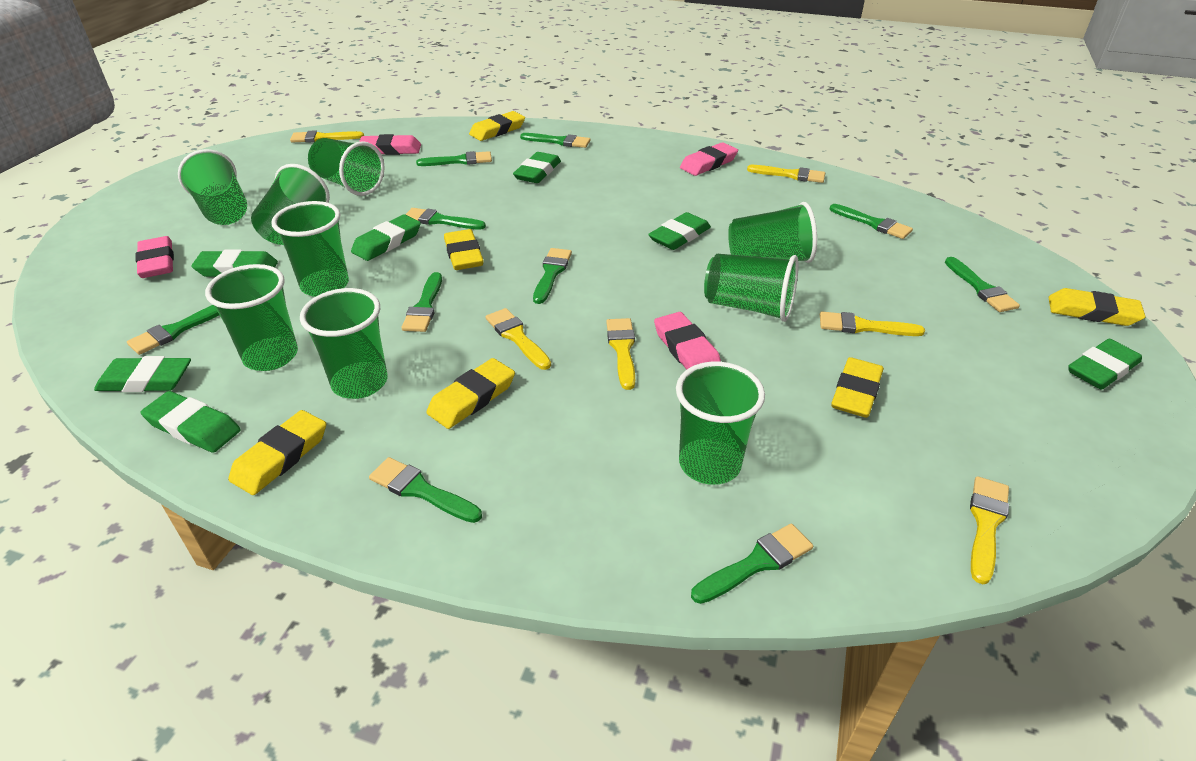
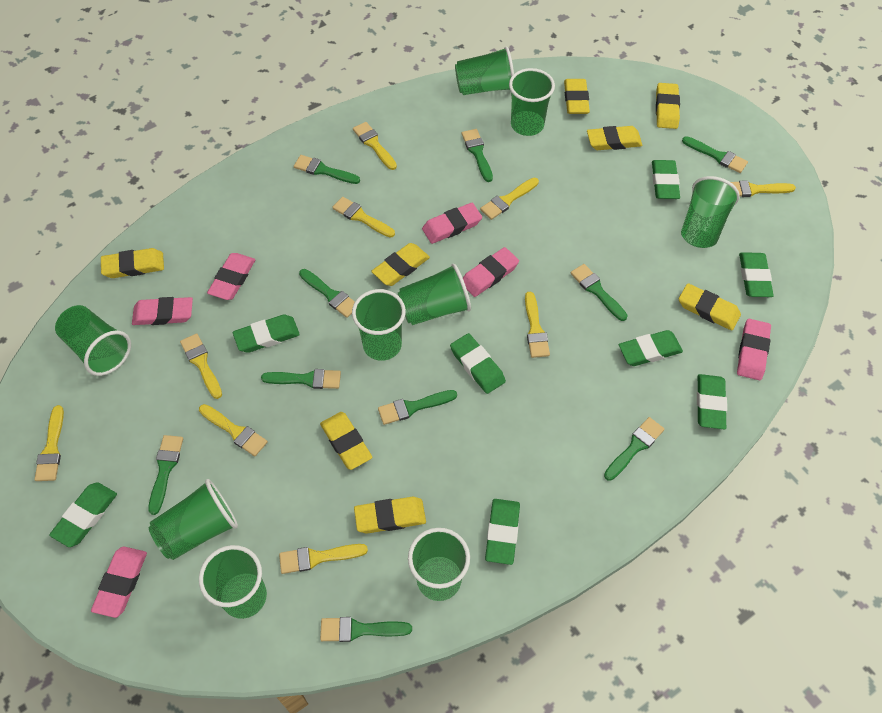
green eraser: [94,356,191,392] [140,391,241,453] [191,250,278,277] [351,214,421,261] [513,152,561,183] [648,212,711,250] [1068,339,1142,390] = 7 -> [49,482,117,547] [233,315,300,353] [450,333,506,394] [485,499,520,565] [619,330,683,366] [652,160,680,199] [697,374,727,429] [739,252,774,297] = 8
pink eraser: [135,236,174,278] [359,134,421,155] [654,312,721,369] [680,142,738,176] = 4 -> [91,547,147,618] [132,297,193,325] [207,253,255,300] [422,203,482,244] [463,247,519,297] [737,319,771,380] = 6
yellow brush: [290,130,364,143] [486,308,551,370] [606,318,635,390] [747,165,825,183] [820,312,925,336] [970,476,1009,584] = 6 -> [34,405,64,481] [180,333,222,399] [199,404,268,456] [279,544,368,574] [332,197,395,238] [353,122,397,170] [480,178,539,220] [525,292,550,358] [731,180,796,197] = 9
yellow eraser: [228,410,326,495] [426,358,515,429] [444,229,484,270] [469,111,525,141] [831,357,884,418] [1048,288,1146,326] = 6 -> [101,248,164,278] [320,412,372,470] [354,497,426,534] [371,243,430,286] [564,79,590,114] [587,126,642,150] [656,83,680,129] [679,283,741,331] = 8

